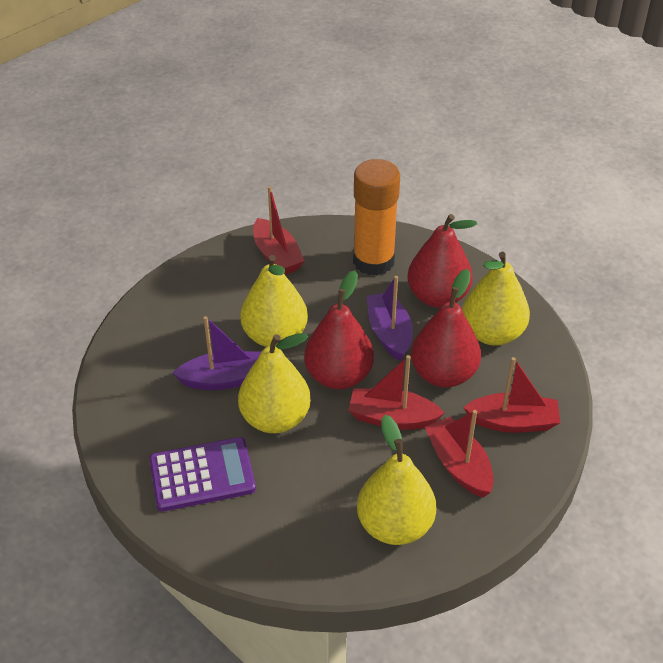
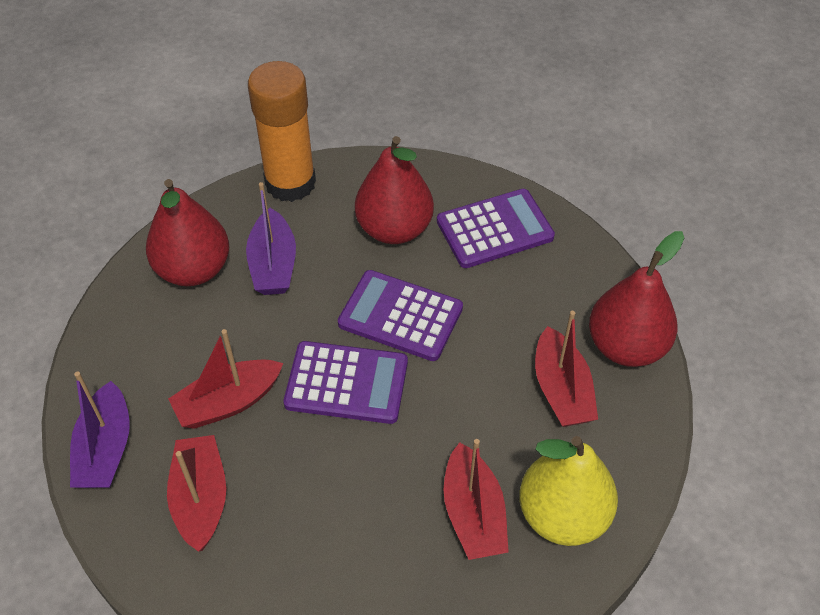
purple calculator: [149,437,256,512] = 1 -> [283,341,408,424] [338,270,463,361] [437,189,555,268] = 3
yellow pear: [238,333,311,433] [240,255,308,347] [357,415,436,545] [462,252,530,346] = 4 -> [519,436,618,546] = 1

